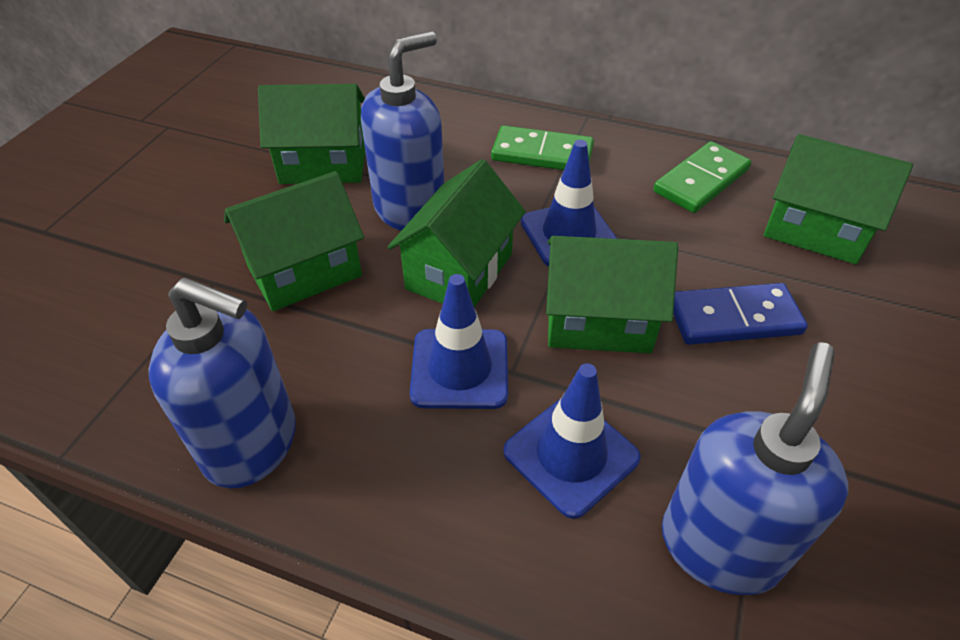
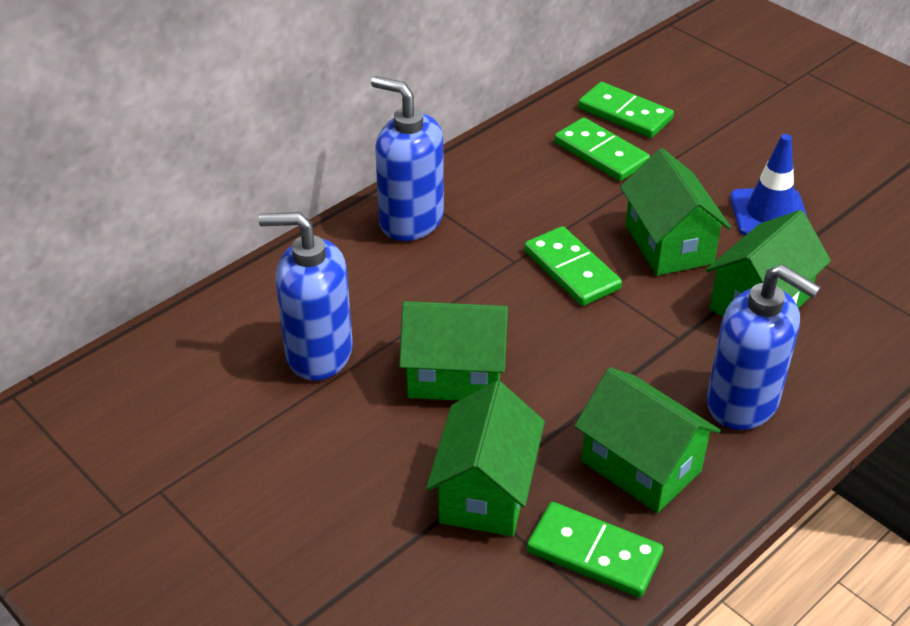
blue domino: [673,283,808,345] = 1 -> none = 0
blue traffic cone: [410,274,508,409] [503,363,641,519] [521,140,617,266] = 3 -> [730,134,808,236] = 1
green domino: [491,125,594,170] [653,141,751,213] = 2 -> [524,226,622,306] [527,502,663,597] [554,117,650,181] [578,82,674,138] = 4

